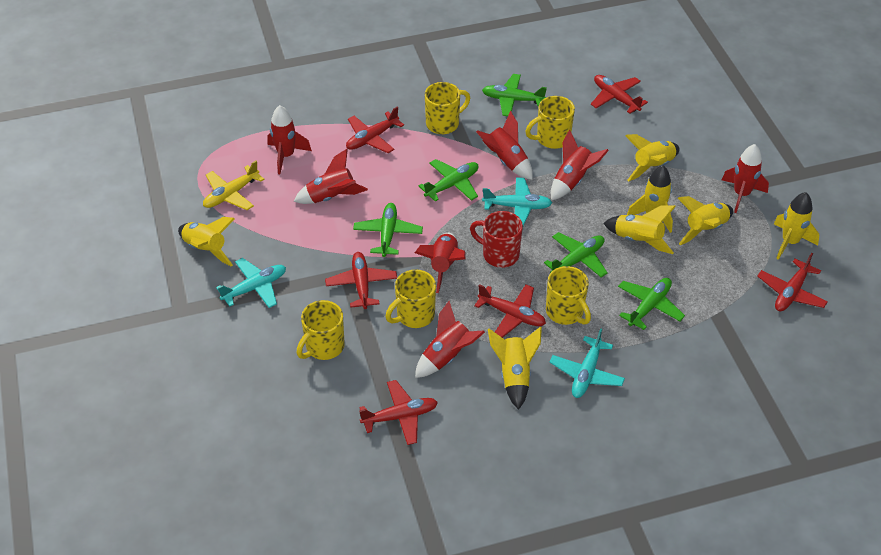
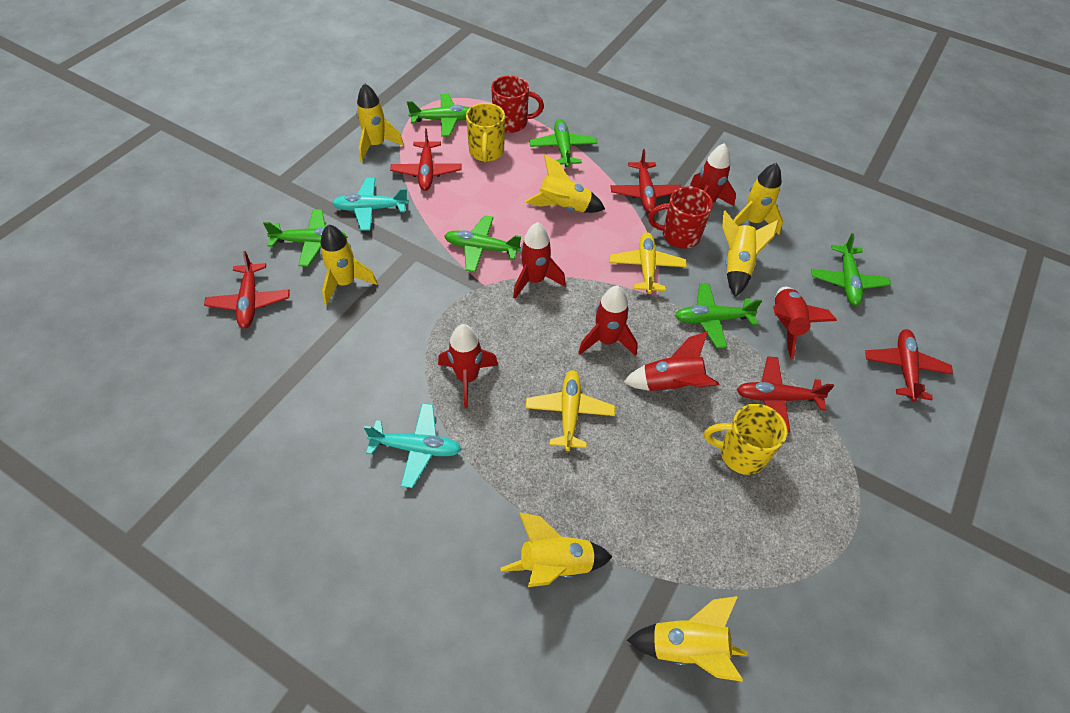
green plane: [353,203,423,257] [419,159,478,202] [482,74,547,116] [544,232,608,278] [618,278,685,330] = 5 -> [263,209,348,267] [407,94,470,137] [445,215,521,272] [529,119,597,167] [675,283,762,348] [811,233,891,305] = 6
red mug: [470,211,523,268] = 1 -> [491,75,544,133] [648,187,713,249] = 2
red plane: [325,252,397,309] [346,107,404,153] [359,380,438,445] [474,284,546,338] [591,75,648,114] [757,253,828,311] = 6 -> [204,251,290,328] [390,128,461,191] [610,149,681,213] [737,357,834,432] [865,329,953,401] = 5
red rocket: [267,105,312,174] [294,149,368,204] [415,233,466,293] [415,301,485,378] [476,111,533,180] [551,130,609,201] [722,144,769,213] = 7 -> [438,324,498,408] [513,222,566,299] [578,286,637,356] [623,331,719,392] [690,143,736,206] [773,287,837,360] = 6
turquoise plane: [216,258,286,308] [482,177,552,226] [549,328,625,398] = 3 -> [332,178,409,231] [364,403,462,488] = 2
yellow mug: [296,300,345,360] [385,269,436,328] [425,82,470,134] [525,96,575,149] [546,266,591,325] = 5 -> [466,103,505,162] [704,404,787,475] = 2
yellow plane: [203,161,265,210] = 1 -> [525,370,615,451] [609,232,687,294] = 2

